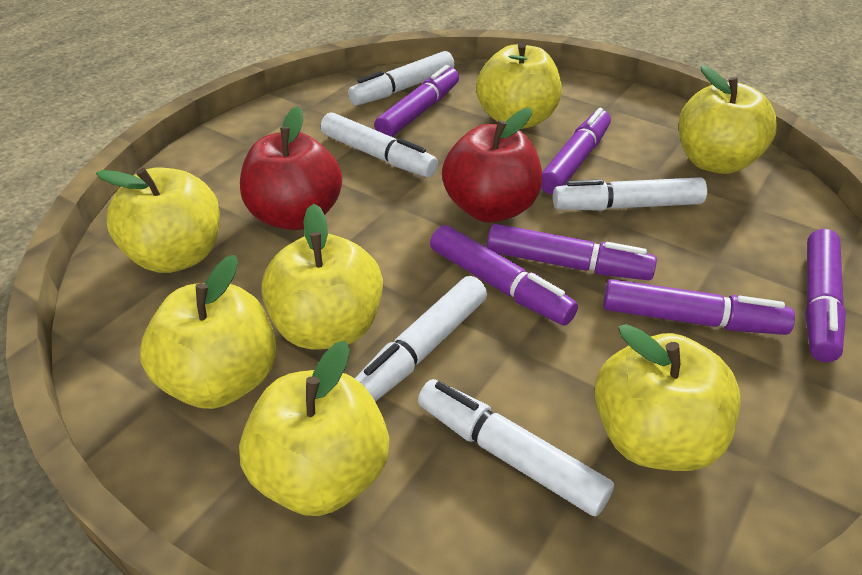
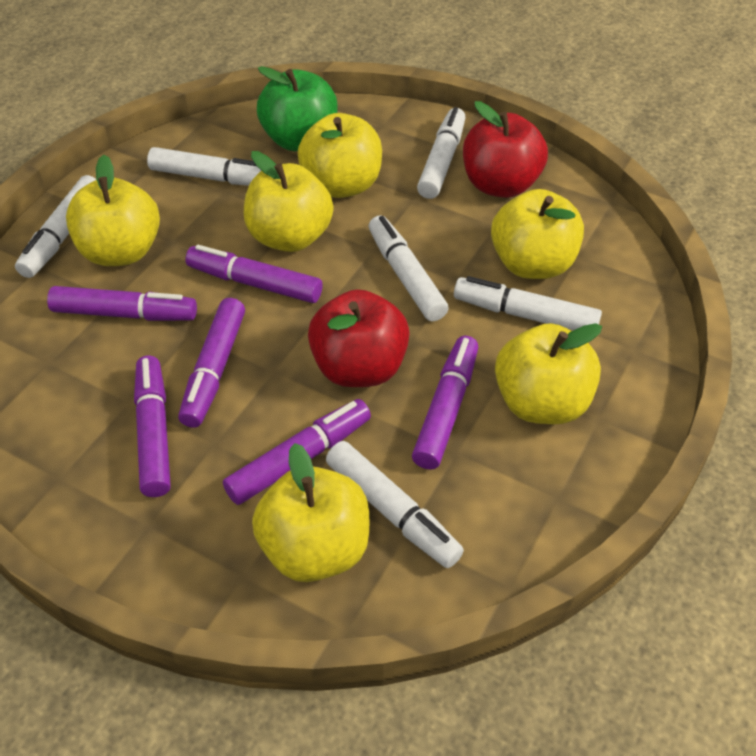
green apple: none = 0 -> [257,66,337,151] = 1
white marker: [321,112,438,177] [348,51,454,106] [355,276,487,402] [418,379,614,516] [553,177,707,211] = 5 -> [15,175,96,278] [147,147,261,186] [326,441,464,568] [369,215,449,321] [417,107,466,199] [454,276,602,330] = 6
yellow apple: [96,168,220,273] [140,255,277,409] [239,341,389,516] [261,204,383,350] [476,42,562,129] [594,324,741,471] [679,65,777,174] = 7 -> [66,155,160,266] [244,151,333,252] [252,443,369,582] [298,113,382,198] [491,189,584,279] [495,323,602,424] = 6

